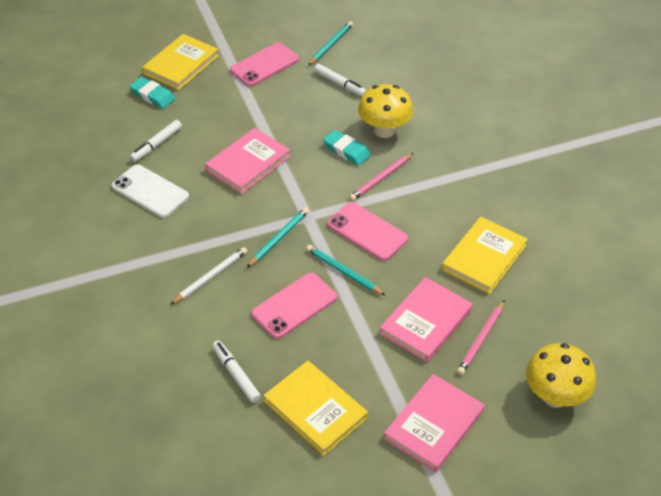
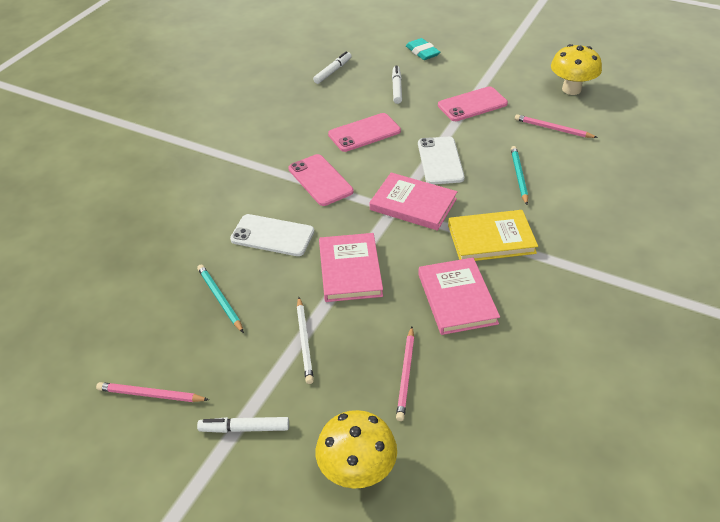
pink pencil: [349,153,413,201] [457,300,505,375] = 2 -> [96,382,209,402] [396,327,414,421] [515,114,598,138] = 3
turquoise eraser: [129,77,175,109] [323,130,371,165] = 2 -> [406,38,440,60] = 1
turquoise pencil: [247,207,309,267] [306,245,385,295] [308,21,353,65] = 3 -> [197,265,244,333] [511,146,528,205] = 2
white phone: [112,165,189,218] = 1 -> [230,214,314,256] [418,137,465,184] = 2
yellow book: [142,34,219,90] [264,361,368,456] [442,217,528,294] = 3 -> [448,210,538,261] = 1

